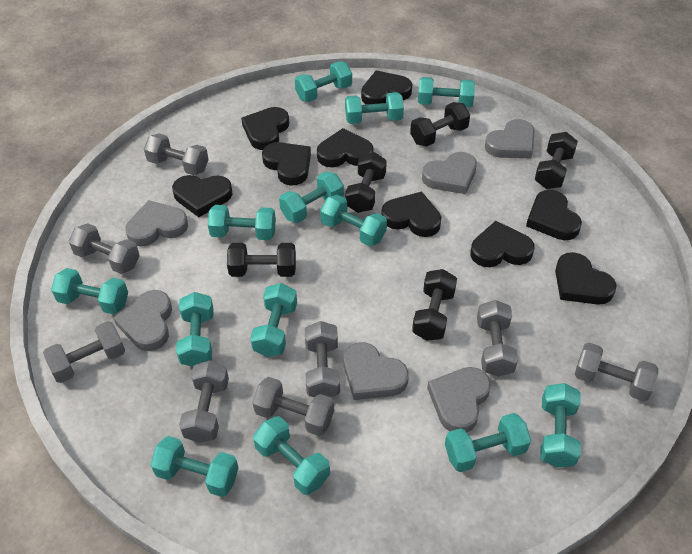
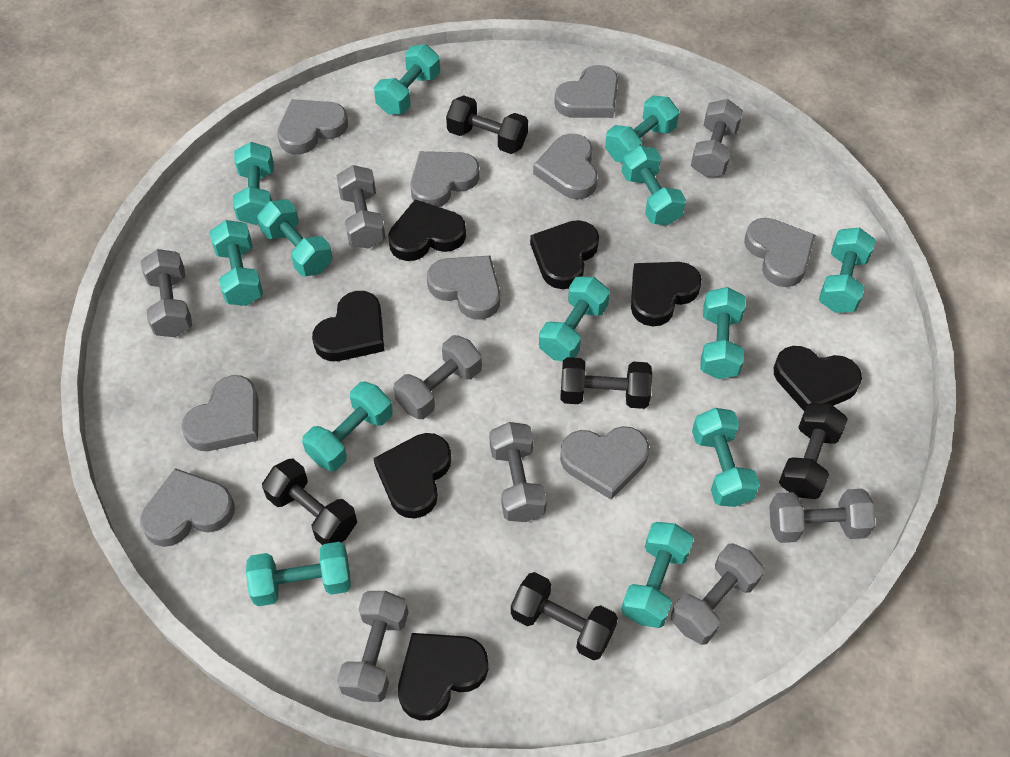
black heart: [172,175,232,217] [241,107,289,150] [262,142,311,186] [317,128,374,167] [361,70,412,105] [381,191,441,237] [470,221,535,267] [526,190,582,240] [555,252,617,305] = 9 -> [312,291,385,361] [373,433,451,519] [388,199,466,261] [398,633,488,721] [530,220,599,289] [631,262,702,326] [774,346,862,411] = 7
grey heart: [113,290,172,351] [125,200,188,246] [344,342,409,400] [422,152,477,194] [427,367,491,432] [485,119,535,158] = 6 -> [140,468,235,547] [181,375,259,451] [277,99,348,154] [410,151,480,207] [427,256,500,320] [533,134,598,199] [554,65,618,118] [560,426,649,500] [744,218,815,287] = 9

